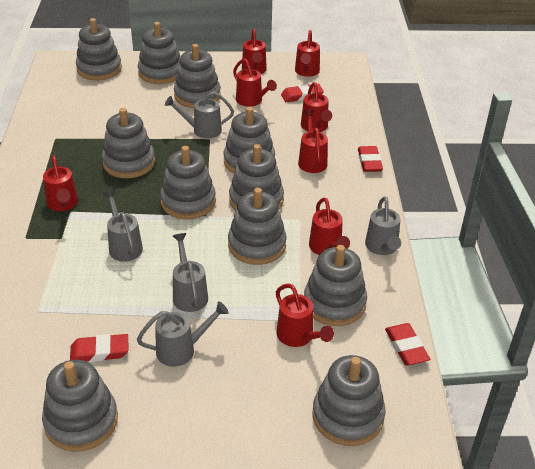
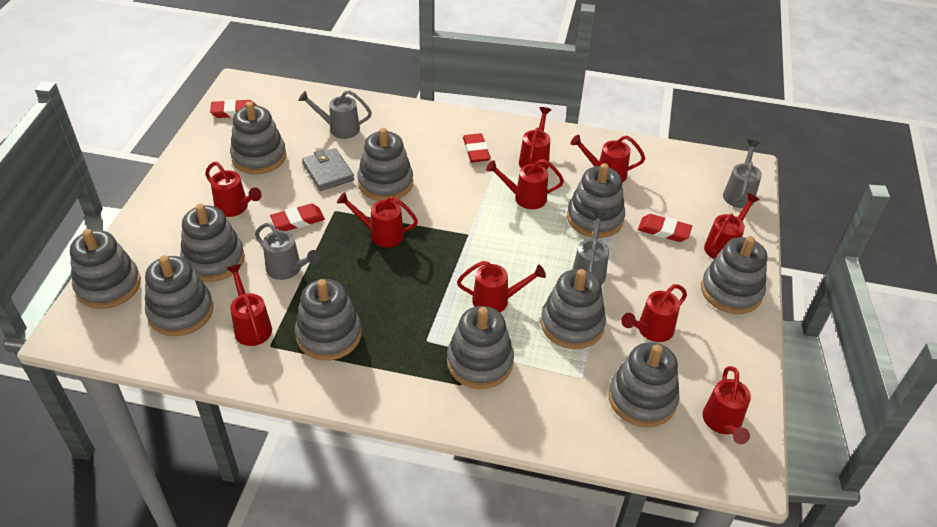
grey wallet: none = 0 -> [302,148,354,191] = 1
grey watering can: [103,189,143,262] [137,301,229,367] [165,91,234,138] [173,233,208,312] [365,196,401,255] = 5 -> [255,223,320,280] [298,90,372,139] [572,211,609,285] [723,140,762,208] = 4
red watering can: [43,155,78,211] [233,58,277,107] [242,29,267,74] [276,284,334,347] [295,30,320,77] [298,110,328,173] [301,82,332,132] [309,198,350,255] = 8 -> [205,162,262,217] [226,264,272,346] [337,192,418,247] [457,261,546,312] [486,159,564,209] [519,107,551,169] [570,135,645,183] [621,284,687,342] [703,366,751,444] [704,193,760,259] = 10

